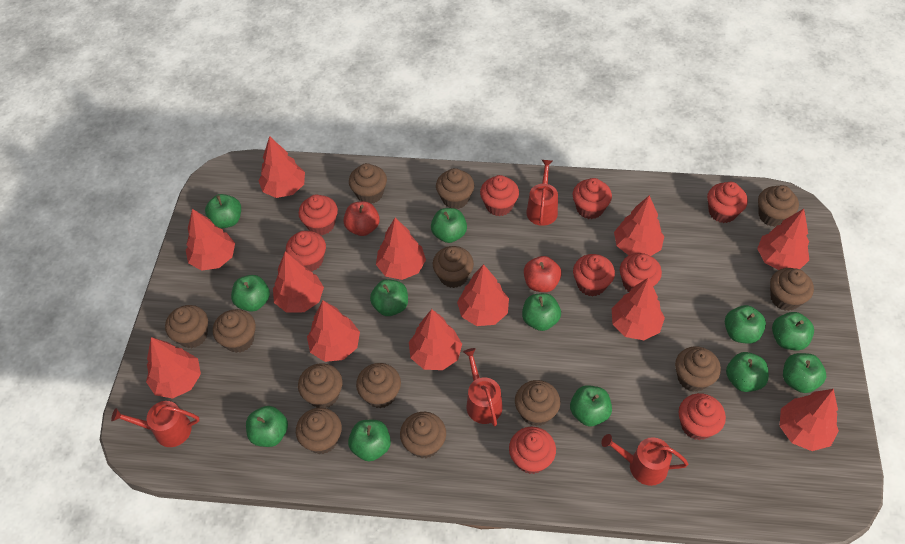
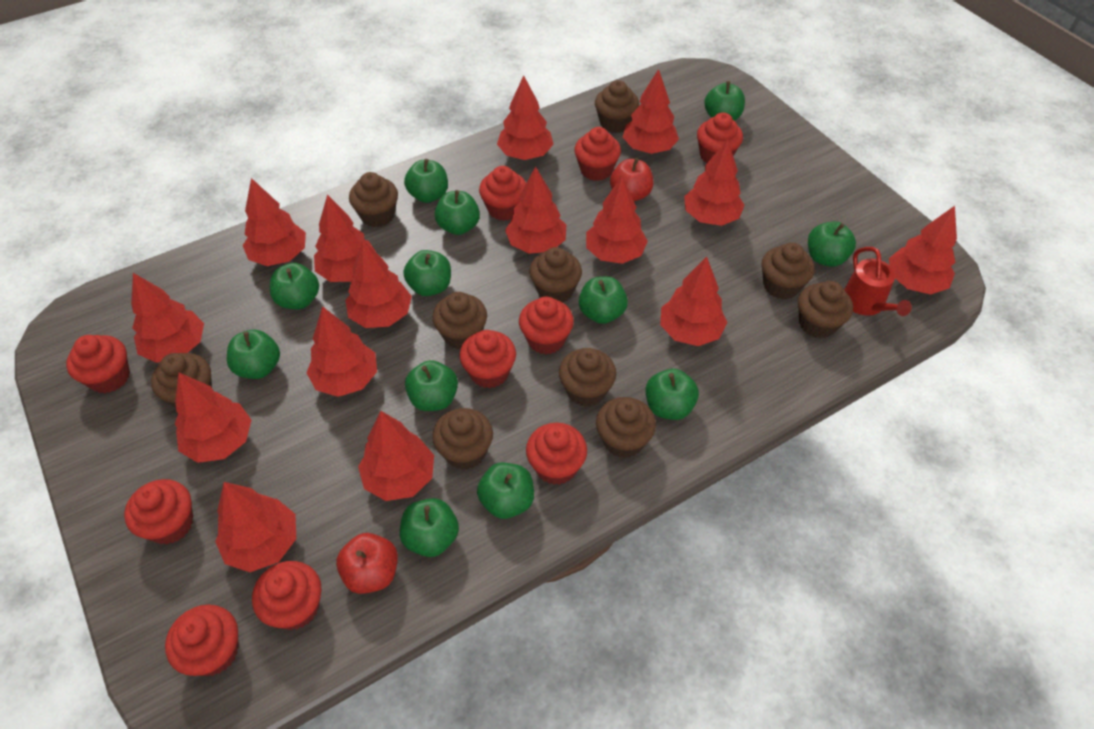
brown cupcake: [165,305,208,348] [213,309,256,353] [296,408,342,454] [298,363,343,408] [349,163,387,204] [356,363,401,408] [400,412,446,458] [433,246,474,288] [436,168,474,209] [515,380,561,426] [675,346,721,392] [758,185,799,227] [770,268,814,311] = 13 -> [151,353,212,408] [349,172,398,227] [432,292,487,349] [432,408,493,470] [529,247,582,303] [559,348,616,407] [595,80,639,133] [596,397,656,458] [761,243,815,299] [798,281,853,338] = 10
red cupcake: [286,231,326,271] [298,194,338,235] [480,175,519,216] [509,427,556,474] [572,178,612,219] [573,254,615,297] [620,253,662,292] [679,393,726,440] [707,182,748,223] = 9 -> [66,335,130,393] [124,479,193,544] [165,605,239,676] [252,561,322,630] [459,330,516,388] [479,166,526,221] [519,296,574,354] [526,423,587,485] [574,127,621,181] [697,113,743,163] = 10
red tree: [146,337,201,398] [186,209,235,271] [258,136,305,198] [273,252,324,313] [307,300,360,362] [376,218,426,280] [409,309,462,370] [457,264,509,326] [612,277,665,340] [614,195,664,256] [757,209,809,270] [779,389,839,451] = 12 -> [131,273,204,363] [175,373,251,463] [215,482,296,572] [243,178,306,266] [307,306,377,397] [314,195,376,282] [345,240,412,328] [358,411,434,501] [497,75,554,160] [505,166,566,254] [586,176,648,264] [623,69,679,154] [660,257,728,346] [684,139,744,226] [889,206,957,294] = 15
red watering can: [111,401,200,447] [463,348,503,427] [526,160,558,226] [601,434,688,486] = 4 -> [844,247,912,316] = 1

